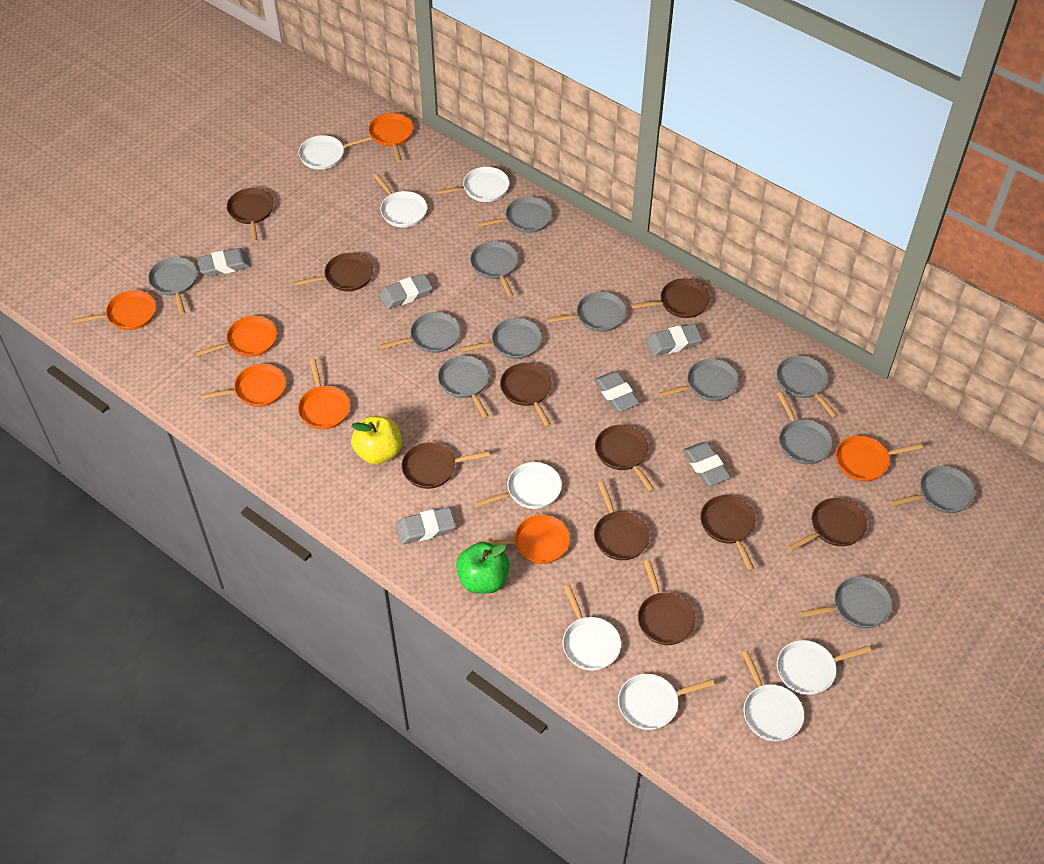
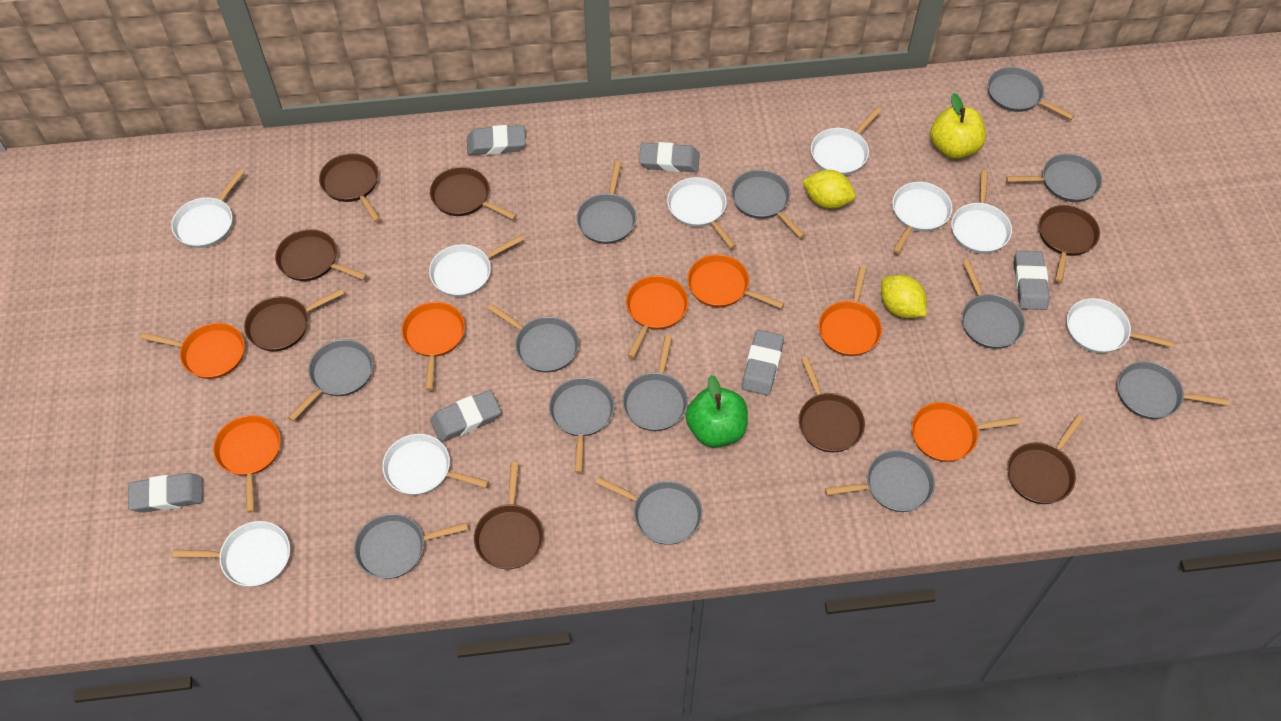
brown pan: [227,188,274,242] [294,253,373,291] [401,442,490,489] [500,363,552,427] [594,481,650,560] [595,425,655,492] [631,279,710,318] [638,560,696,645] [700,495,756,571] [788,498,867,551] = 10 -> [244,289,344,351] [275,229,367,281] [319,153,380,222] [430,167,517,220] [474,462,543,569] [799,357,865,452] [1007,415,1084,504] [1039,205,1100,283] = 8
grey pan: [148,257,197,315] [380,312,461,353] [438,355,489,419] [460,318,542,359] [470,241,518,298] [477,196,553,233] [546,292,626,332] [659,359,739,401] [776,355,838,418] [777,392,833,464] [800,576,892,628] [890,466,975,513] = 12 -> [288,339,373,421] [354,514,468,579] [487,304,579,372] [549,378,615,473] [576,161,637,244] [595,477,703,545] [622,335,688,431] [731,169,805,238] [825,450,935,512] [962,260,1025,349] [987,67,1075,120] [1006,154,1102,202] [1117,361,1229,419] = 13
white pan: [298,135,372,170] [373,173,427,227] [434,167,509,202] [476,462,562,509] [562,585,621,671] [618,674,715,730] [742,651,804,741] [777,640,872,695] = 8 -> [171,169,244,248] [172,521,290,587] [382,434,489,495] [429,235,523,297] [667,177,736,249] [811,107,881,175] [892,182,952,254] [951,170,1012,254] [1067,298,1174,353] = 9
yellow lemon: none = 0 -> [802,170,856,209] [881,275,927,318] = 2

